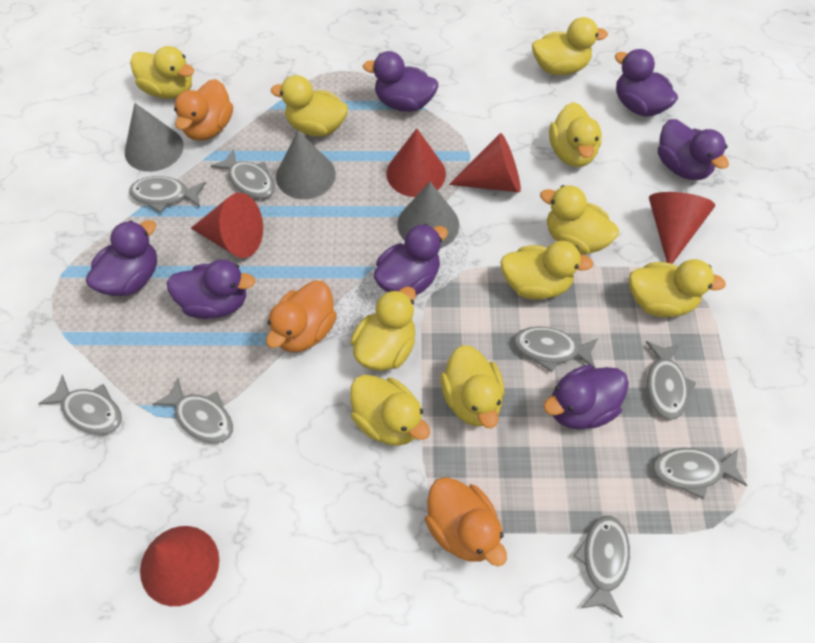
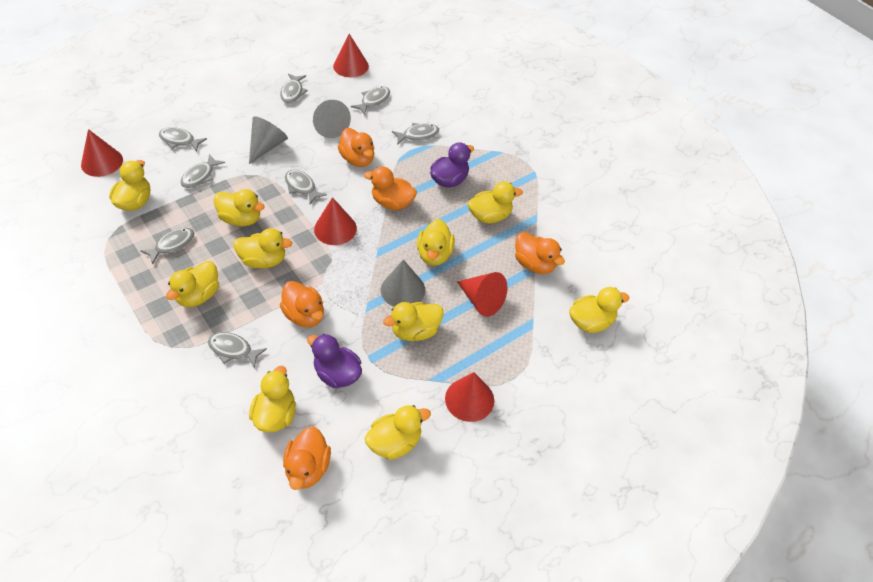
orange duck: [174,79,233,141] [266,281,337,352] [425,477,507,566] = 3 -> [280,281,324,327] [283,426,331,490] [338,128,374,167] [364,166,417,210] [515,232,565,274] = 5
purple duck: [86,220,157,296] [167,259,255,319] [363,51,438,112] [374,224,448,295] [543,365,629,429] [615,49,678,117] [658,119,729,180] = 7 -> [307,334,362,388] [430,142,474,188] = 2

